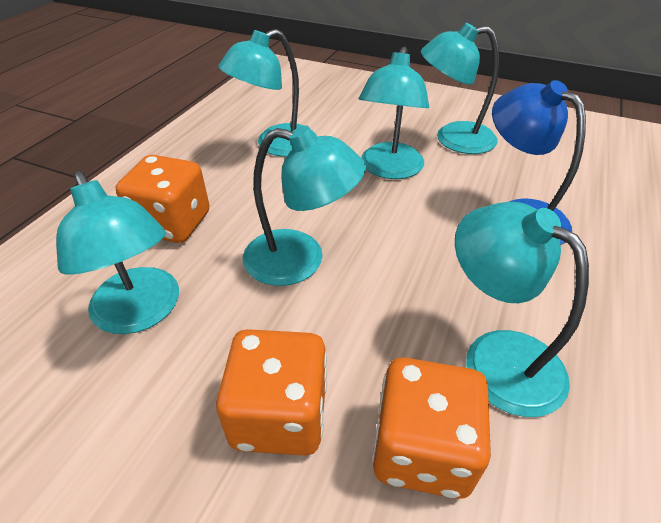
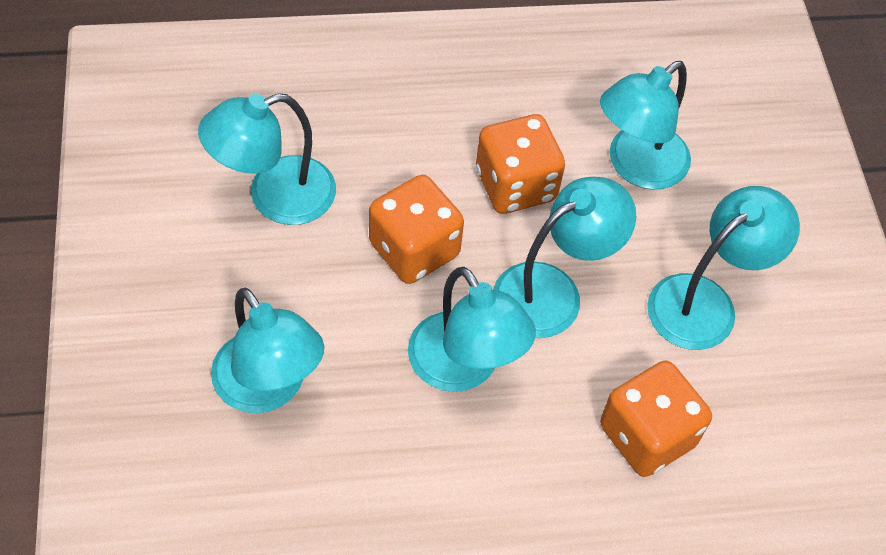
blue lamp: [492,80,586,245] = 1 -> none = 0

